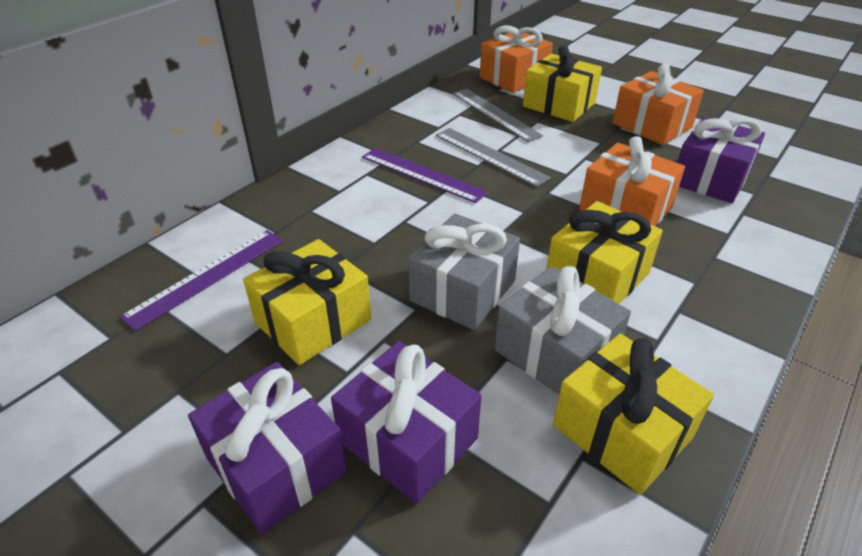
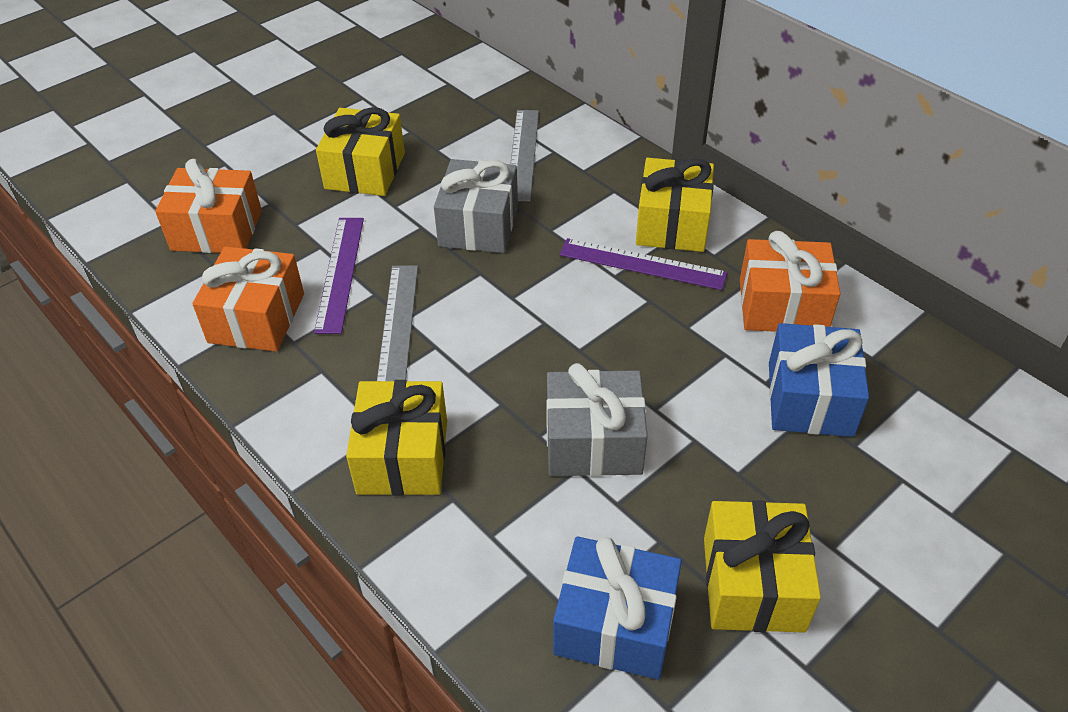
blue gift: none = 0 -> [553,536,682,680] [769,323,869,437] = 2
purple gift: [188,362,347,534] [331,341,482,504] [677,117,765,203] = 3 -> none = 0

